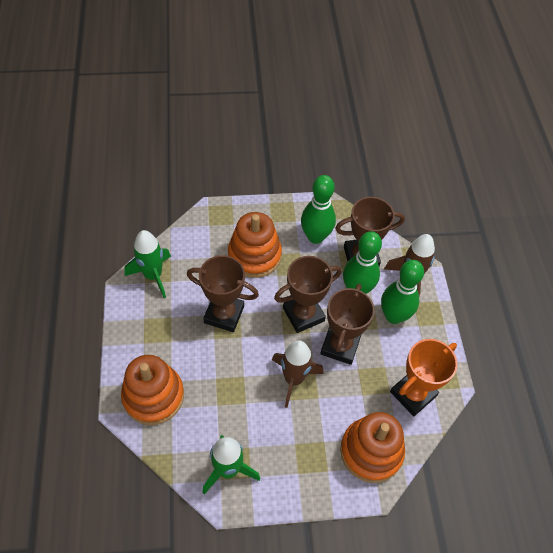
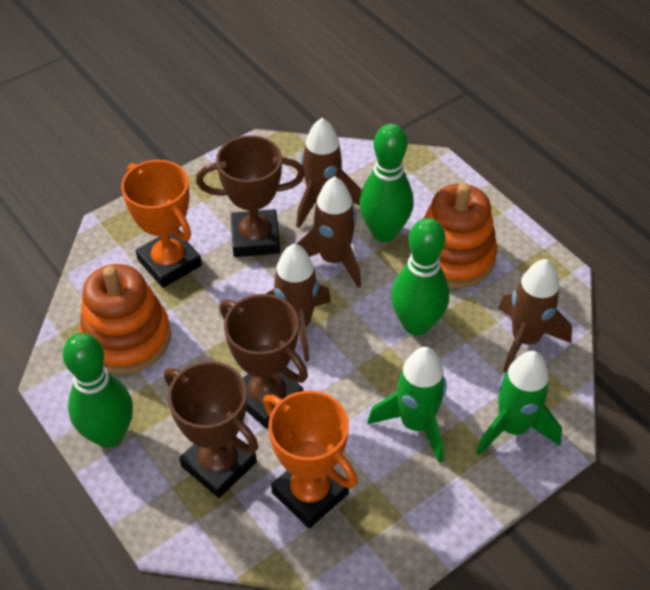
brown rocket: [272,340,324,408] [384,234,435,296] = 2 -> [266,244,331,362] [297,118,361,228] [297,176,361,288] [498,259,572,373] = 4
brown trophy: [187,255,259,332] [274,256,342,333] [321,284,375,365] [335,197,405,266] = 4 -> [164,361,259,498] [196,135,305,257] [220,294,308,428] = 3
orange stacking toy: [121,355,184,425] [228,212,282,278] [340,412,405,483] = 3 -> [79,264,171,374] [423,183,497,288] = 2
orange trophy: [390,339,458,416] = 1 -> [121,160,202,288] [263,391,358,528] = 2

